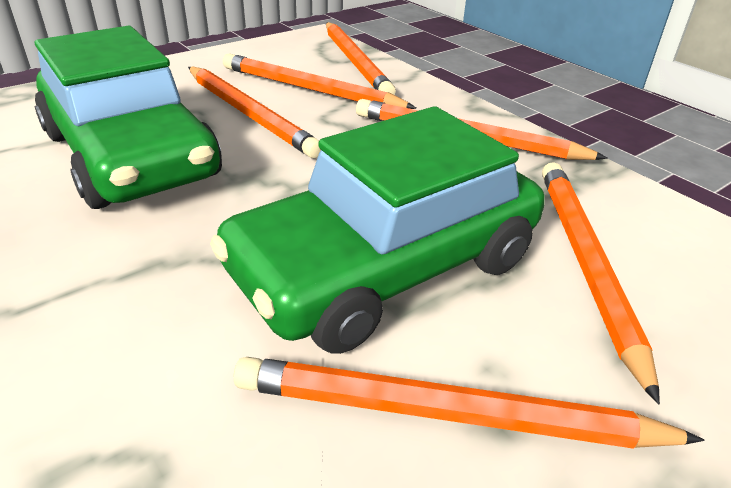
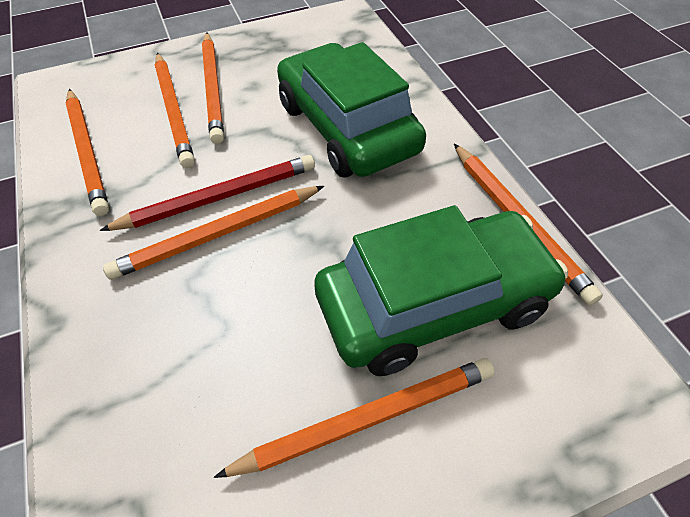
red pencil: none = 0 -> [100,155,315,231] = 1

